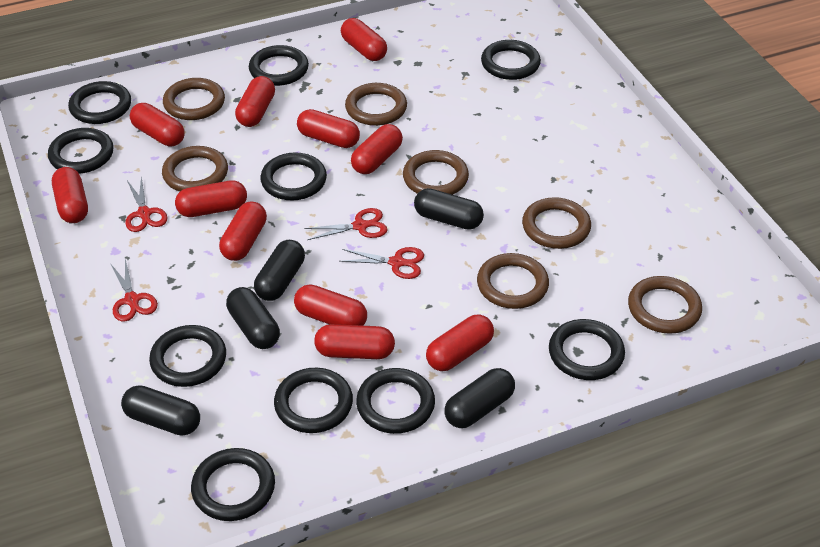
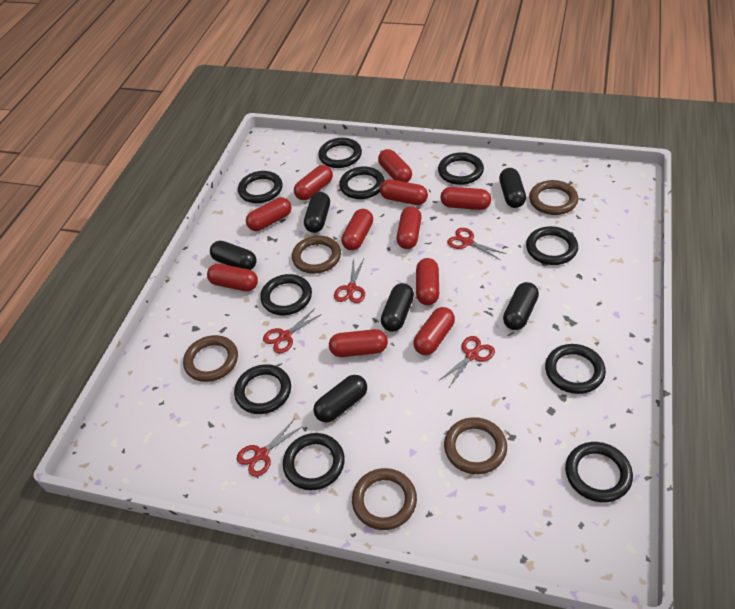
black capsule: [121,385,200,436] [226,287,280,349] [254,240,305,301] [414,188,484,230] [444,368,515,428] = 5 -> [210,241,257,270] [304,192,330,233] [313,375,367,423] [381,283,414,332] [499,168,526,208] [503,282,539,330] = 6
brown ring: [162,146,228,192] [163,78,225,120] [345,83,407,126] [403,150,469,195] [477,253,549,309] [522,197,591,249] [628,276,702,334] = 7 -> [183,335,238,382] [292,236,341,274] [352,468,417,530] [444,417,507,474] [529,180,578,215] = 5
red scissors: [110,259,158,322] [126,177,167,232] [304,208,388,240] [339,247,424,279] = 4 -> [236,420,303,477] [263,308,322,353] [334,259,365,303] [438,336,495,387] [447,228,506,260] = 5

